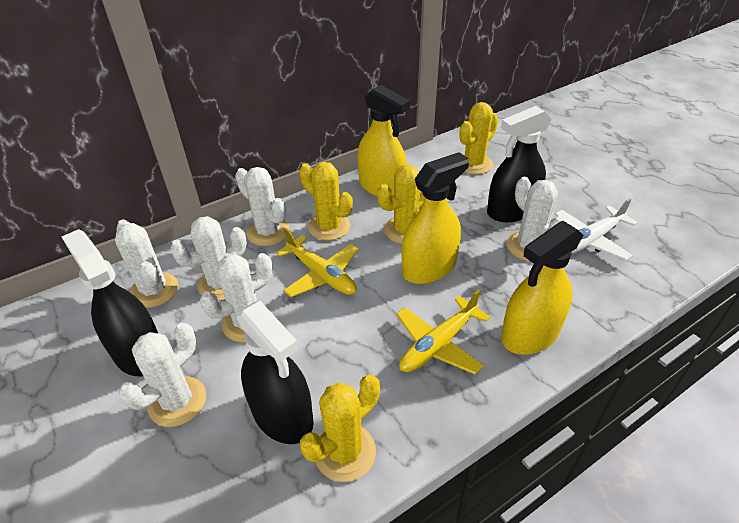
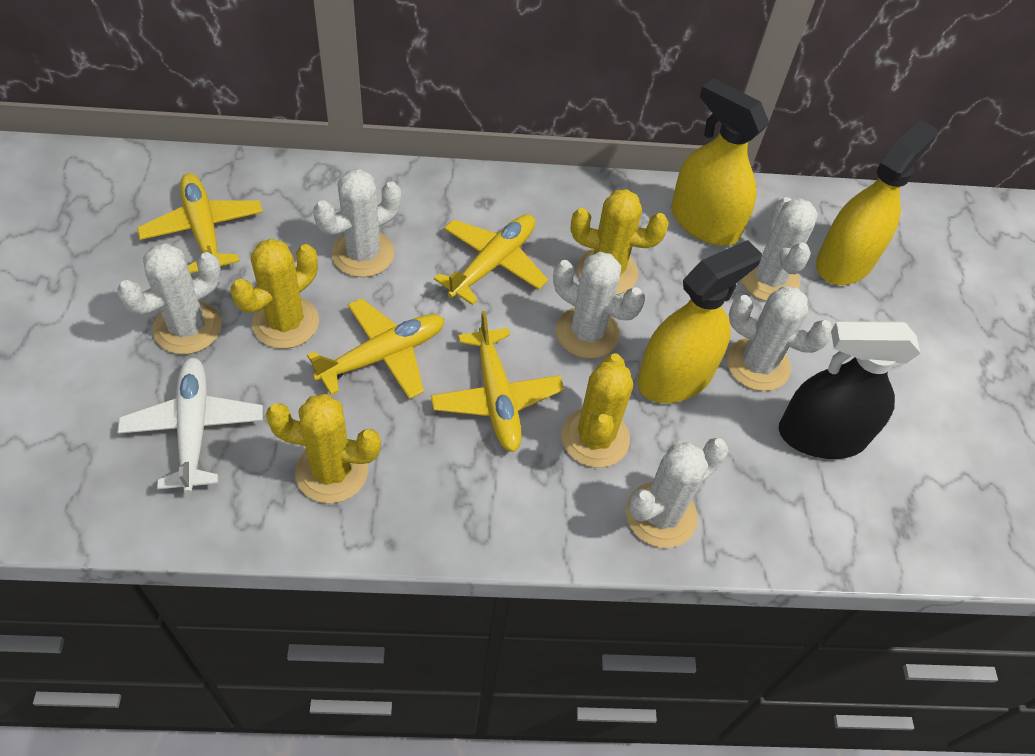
black spray bottle: [62,229,158,376] [236,300,314,444] [487,106,552,222] = 3 -> [779,321,920,459] = 1
yellow plane: [276,228,359,297] [396,289,490,374] = 2 -> [137,173,263,273] [307,298,444,399] [431,311,564,452] [434,214,548,305] = 4

